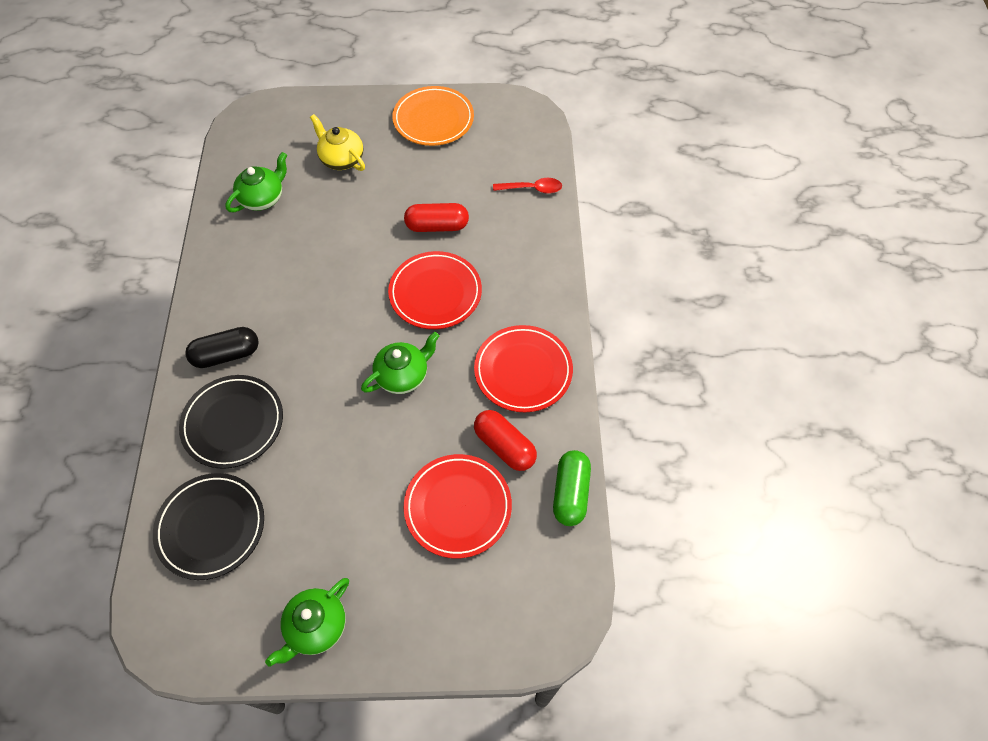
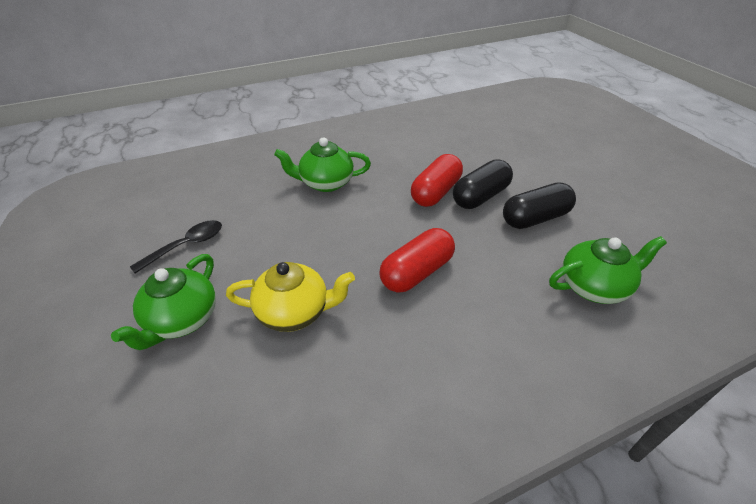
black capsule: [185,327,259,368] = 1 -> [453,159,513,209] [503,182,576,229] = 2
black plate: [153,473,264,580] [179,375,283,469] = 2 -> none = 0
black spoon: none = 0 -> [130,220,222,274] = 1
green capsule: [553,450,591,526] = 1 -> none = 0
orange plate: [392,86,474,146] = 1 -> none = 0
red plate: [388,251,482,329] [404,454,512,558] [474,325,573,412] = 3 -> none = 0
red spoon: [493,178,562,194] = 1 -> none = 0

